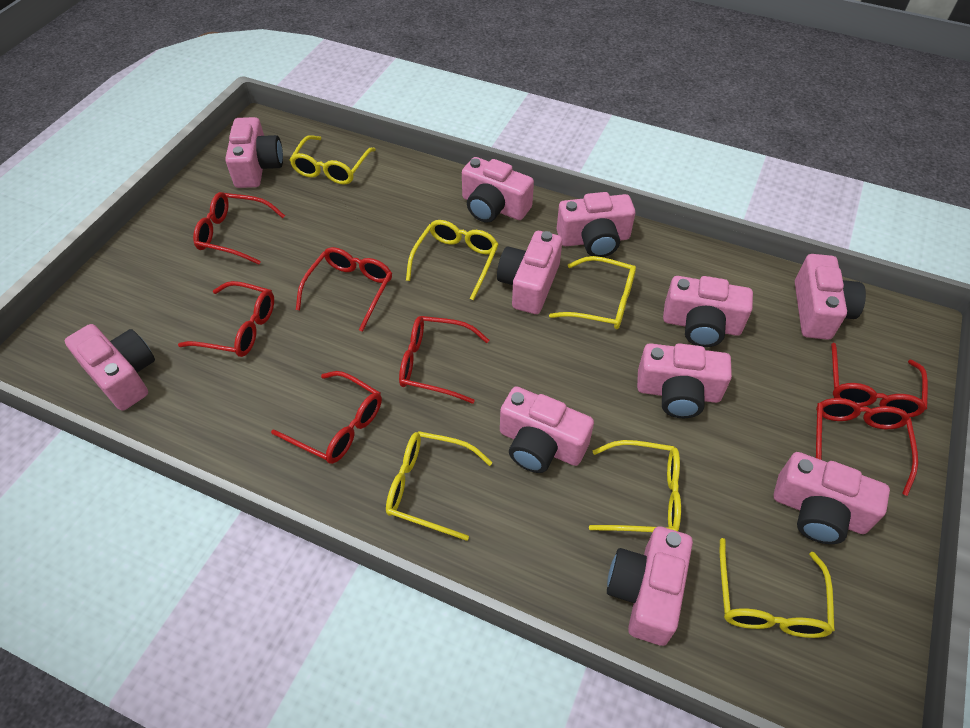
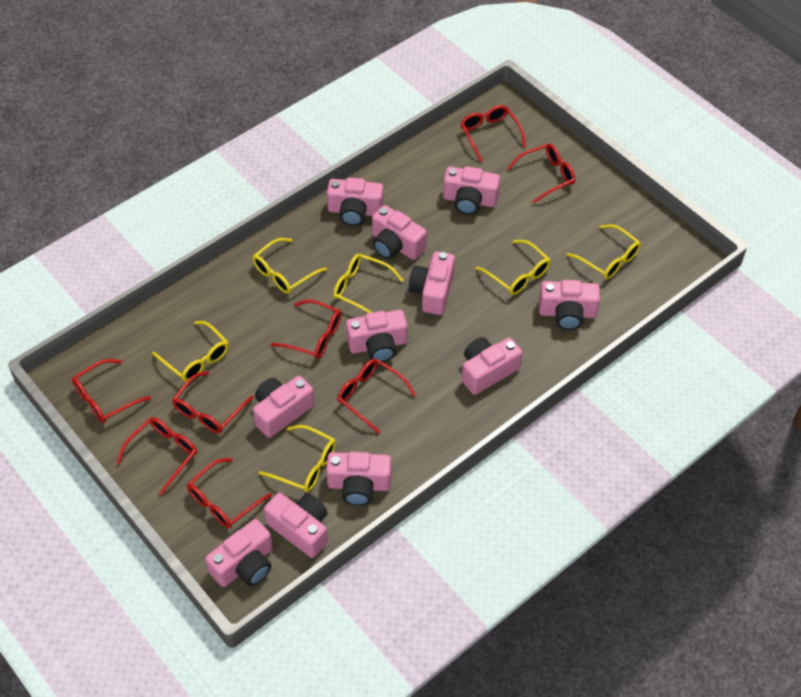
red glasses: [178,281,274,357] [193,192,285,264] [271,371,382,464] [296,247,392,332] [399,316,489,404] [816,398,918,496] [831,343,928,417] = 7 -> [72,359,151,423] [116,417,197,495] [172,371,254,433] [187,458,272,528] [271,300,341,359] [337,359,416,434] [460,105,526,162] [507,144,575,204] = 8

